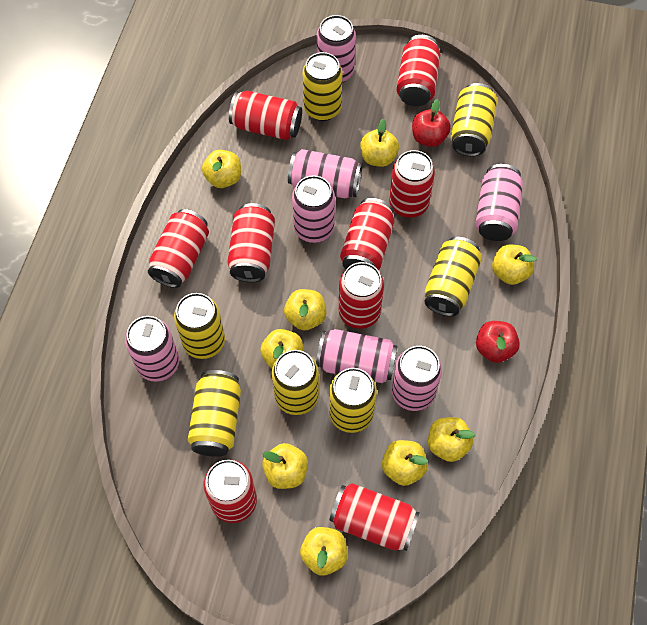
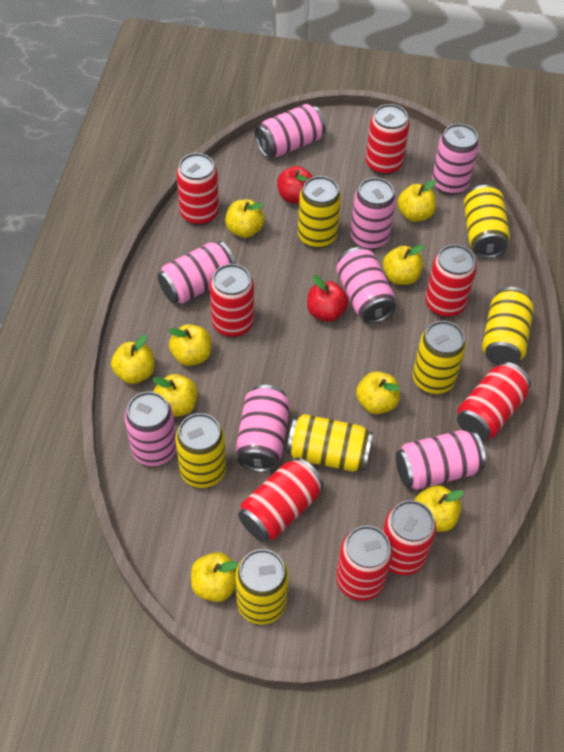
pink can: [125,316,179,382] [288,149,362,198] [292,175,335,243] [316,329,398,383] [317,15,356,83] [392,346,442,411] [475,164,523,241] = 7 -> [124,392,177,466] [158,241,236,304] [236,385,290,472] [255,104,326,158] [336,247,396,324] [350,178,396,250] [396,430,486,490] [432,123,479,195] = 8
red can: [148,209,209,288] [204,460,257,523] [228,203,275,282] [229,91,302,140] [330,483,420,551] [338,262,384,329] [340,198,394,270] [389,150,435,218] [397,35,440,106] = 9 -> [176,153,219,225] [210,264,254,337] [238,458,324,542] [336,525,393,601] [366,104,410,175] [383,500,436,575] [425,244,477,317] [457,362,531,440] = 8

